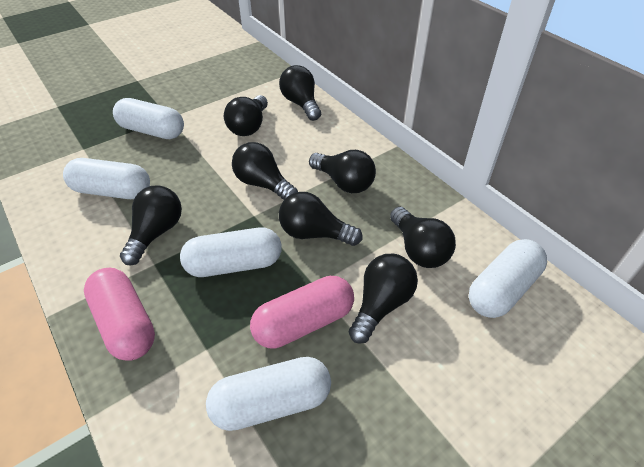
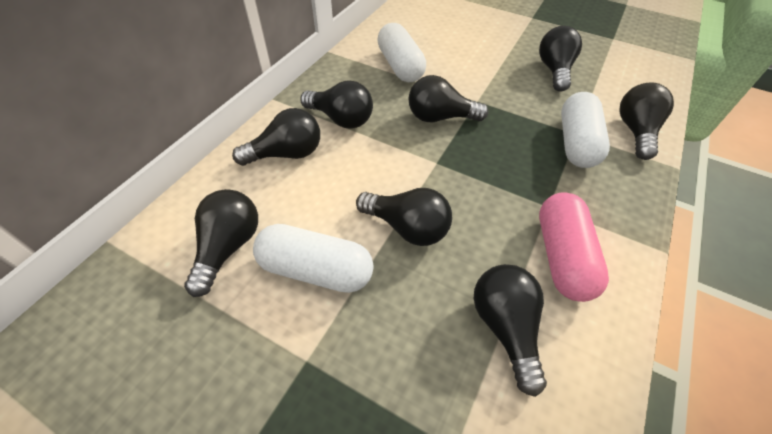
pink capsule: [84,268,155,361] [250,276,354,349] = 2 -> [539,192,609,302] = 1
white capsule: [63,158,150,199] [113,98,184,139] [180,228,282,277] [206,357,331,431] [469,239,547,318] = 5 -> [253,224,374,293] [377,23,426,82] [561,92,610,168] = 3

